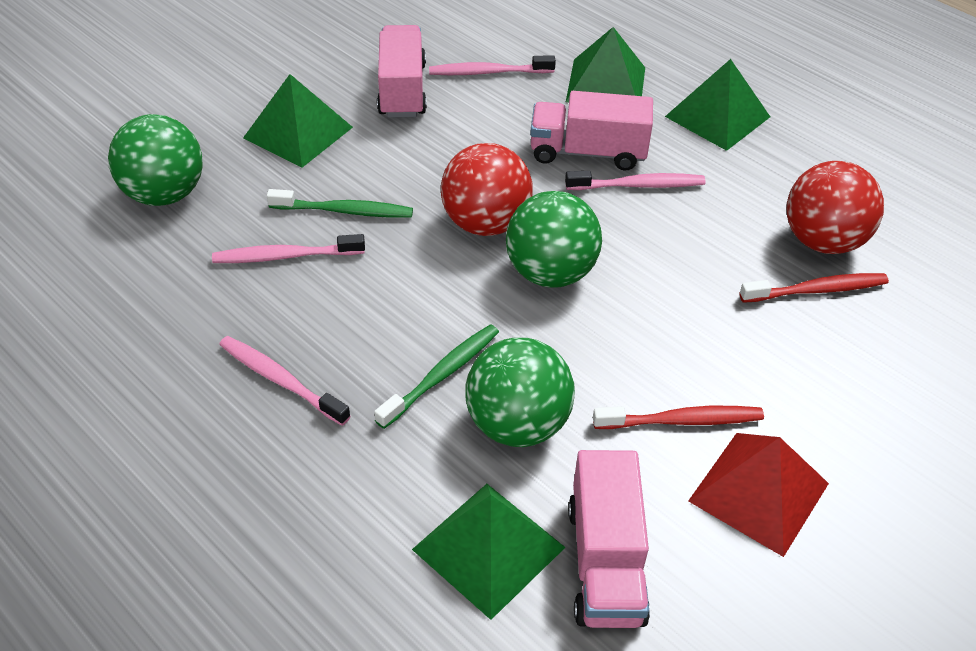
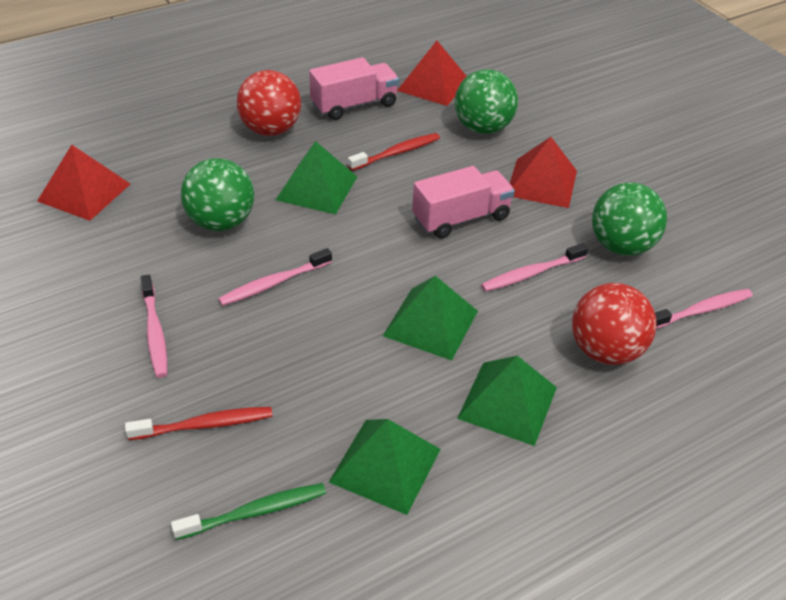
green toothbrush: [267,189,413,218] [374,324,499,429] = 2 -> [171,483,326,540] = 1
pink truck: [377,25,427,118] [530,91,653,171] [568,450,650,628] = 3 -> [309,57,399,120] [412,166,515,238] = 2
red pyramid: [688,433,829,557] = 1 -> [37,145,130,221] [397,41,467,106] [510,137,577,208] = 3

